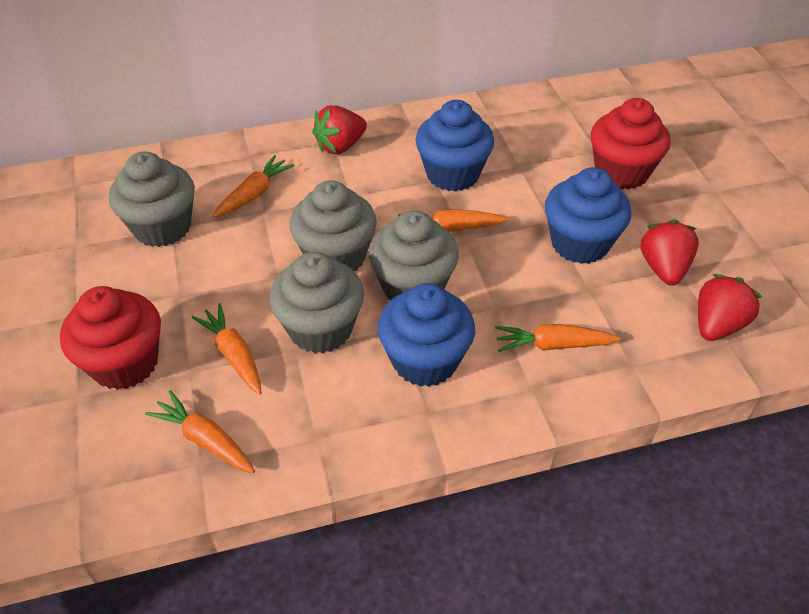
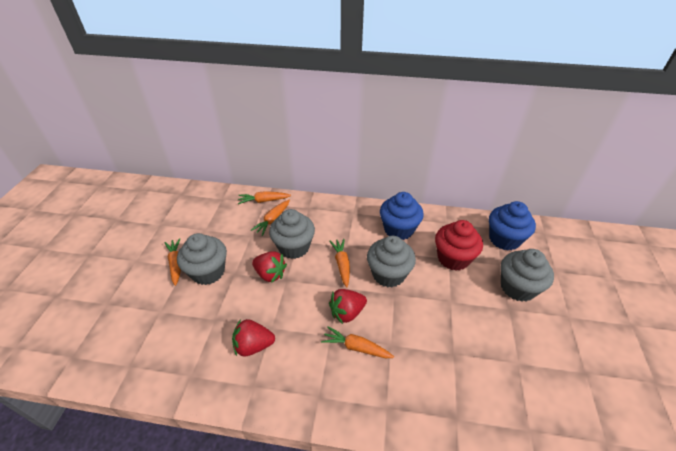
blue cupcake: [377,283,475,387] [415,100,494,192] [545,167,631,264] = 3 -> [380,192,424,240] [489,201,536,250] = 2
red cupcake: [60,286,161,390] [591,98,671,190] = 2 -> [435,220,483,271] = 1

